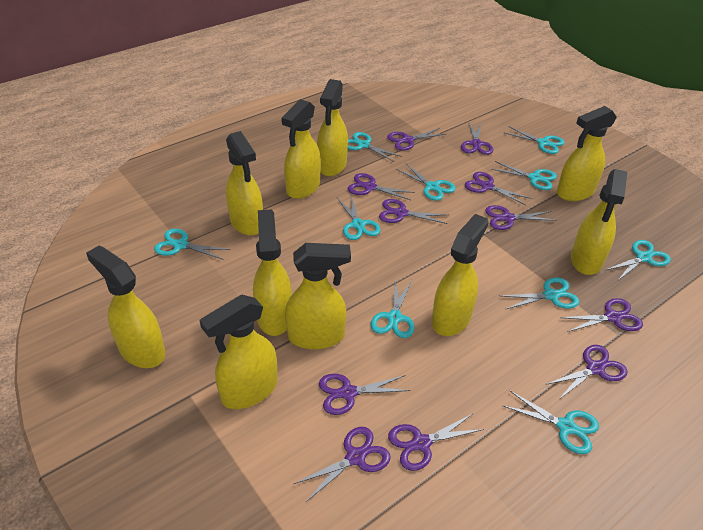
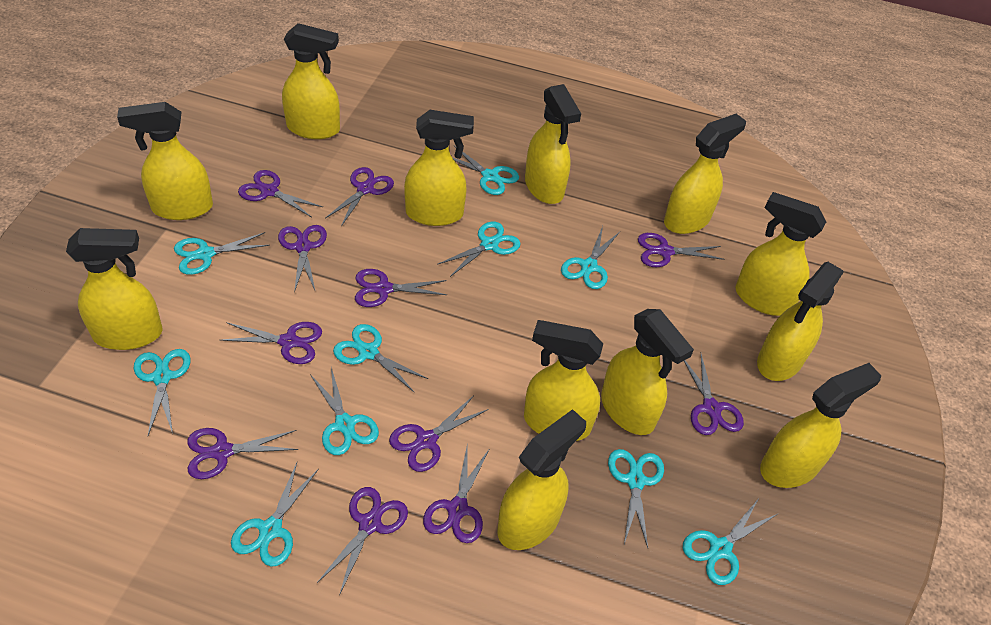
yellow spray bottle: [86,246,165,368] [199,295,278,409] [226,131,263,236] [253,210,292,336] [281,99,321,199] [285,243,351,349] [317,79,348,176] [432,214,489,336] [557,106,617,201] [571,169,627,275] = 10 -> [66,228,163,350] [117,102,213,220] [282,23,340,139] [404,110,474,226] [498,409,586,550] [524,320,603,441] [525,84,581,204] [601,309,694,435] [664,114,746,234] [735,192,826,316] [757,262,844,381] [760,363,881,488] = 12

